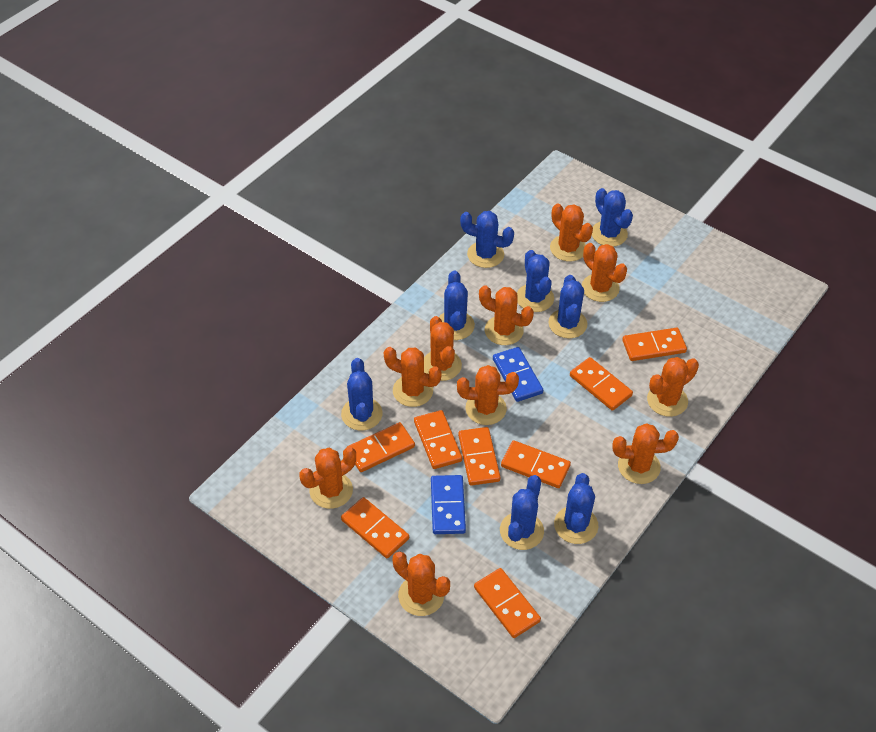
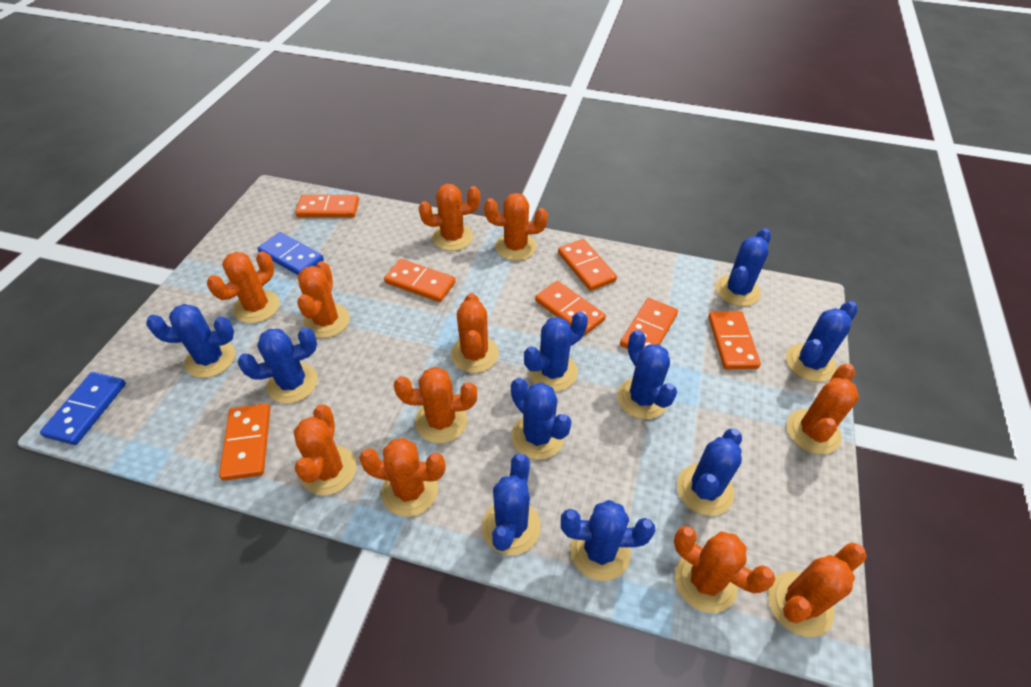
blue cactus: [341,358,383,430] [439,271,475,340] [460,211,514,268] [500,475,544,550] [517,250,554,312] [549,275,587,338] [554,473,598,544] [592,188,633,247] = 8 -> [146,304,235,378] [238,327,318,403] [482,453,541,555] [511,378,572,460] [524,311,588,391] [561,500,655,581] [618,330,677,419] [677,429,742,516] [716,228,771,306] [786,301,858,382] = 10
orange cactus: [299,447,356,509] [384,347,442,407] [393,552,450,616] [424,316,462,381] [457,365,519,425] [479,285,534,345] [550,204,593,261] [582,243,627,302] [612,423,679,484] [647,357,699,417] = 10 -> [207,251,280,323] [293,404,357,495] [297,261,350,338] [359,438,446,517] [394,367,477,443] [418,184,480,251] [451,293,499,373] [484,193,548,261] [674,526,775,613] [768,543,867,637] [786,364,859,454] = 11
orange domino: [341,497,409,558] [346,422,415,472] [414,410,462,469] [458,427,501,486] [474,568,541,638] [501,440,571,488] [570,357,633,411] [622,328,687,361] = 8 -> [219,403,270,481] [295,195,359,218] [384,259,456,302] [535,281,606,336] [558,239,617,291] [620,298,678,349] [708,311,761,369] = 7

